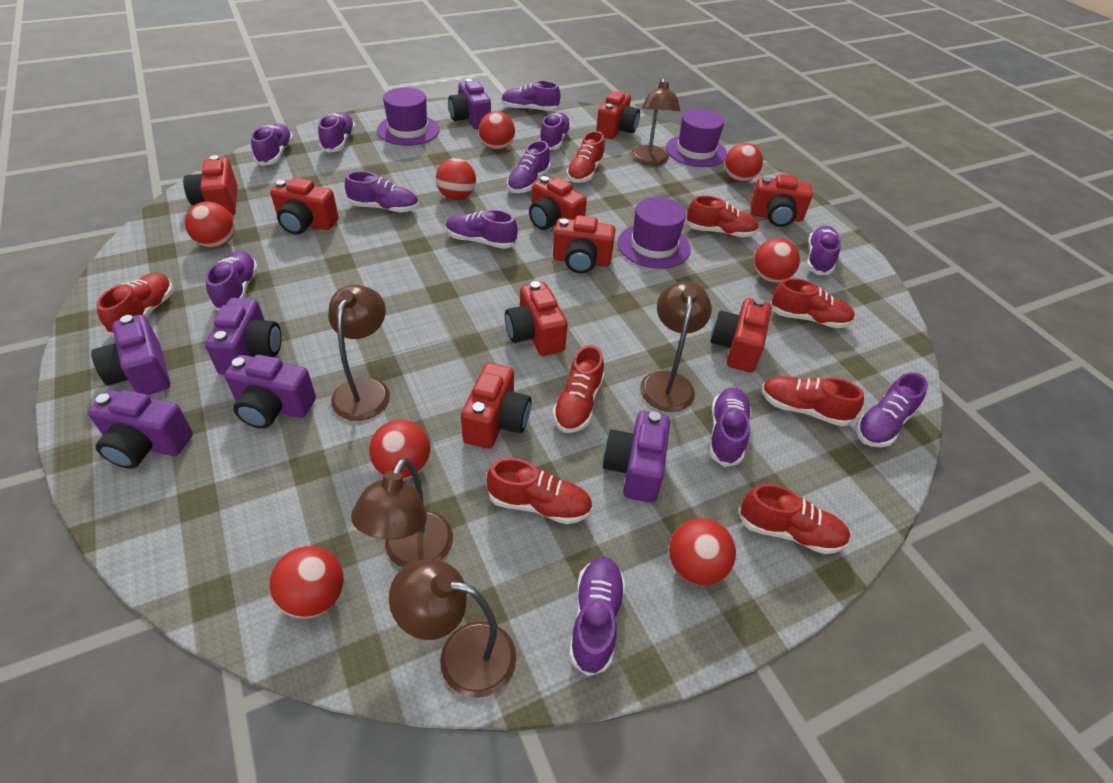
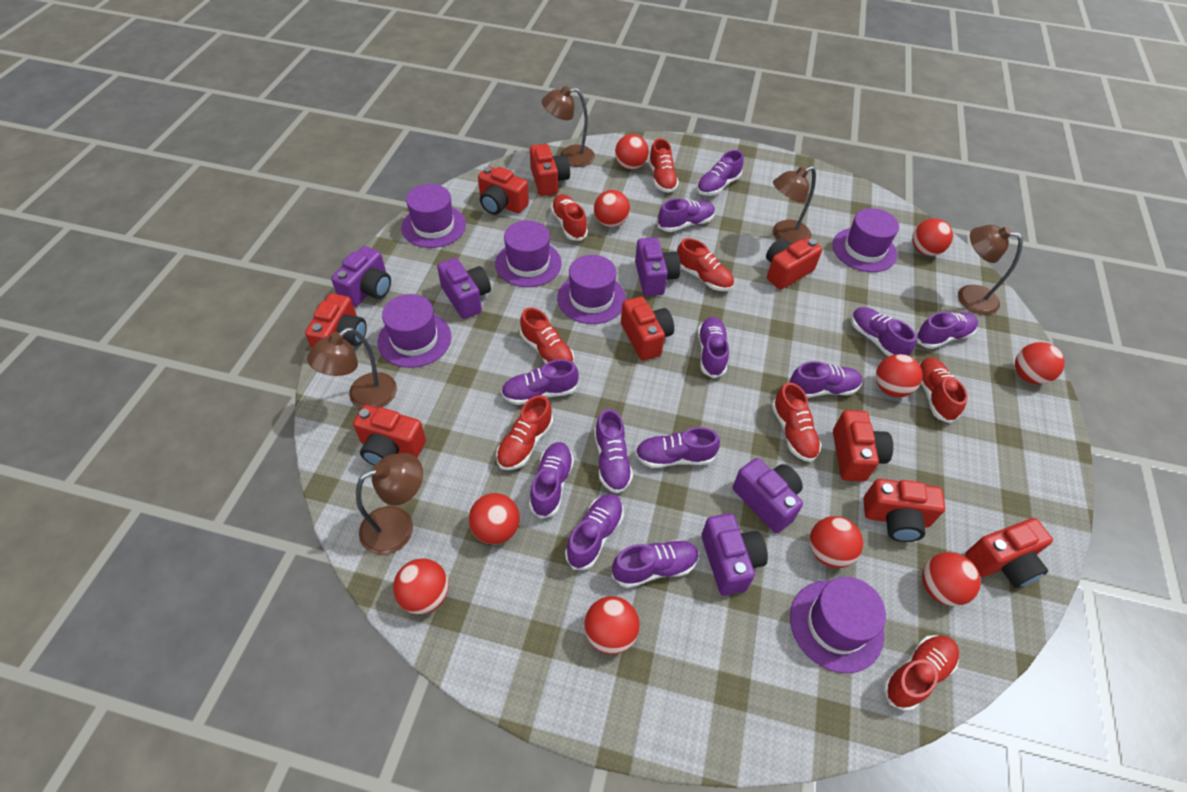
purple camera: [88,390,193,469] [91,315,170,395] [205,298,282,375] [225,355,316,429] [448,79,491,129] [603,411,670,503] = 6 -> [331,246,391,307] [437,258,491,319] [635,237,681,296] [701,513,768,596] [733,458,803,533] = 5
purple hat: [377,87,439,146] [618,197,691,269] [666,109,727,167] = 3 -> [378,294,451,368] [401,184,466,248] [495,221,562,287] [557,255,626,324] [790,577,886,673] [833,208,899,272] = 6
red ball: [185,202,235,247] [269,546,344,619] [369,420,431,479] [436,158,476,200] [479,111,515,150] [669,518,736,585] [724,143,763,182] [754,238,800,283] = 8 -> [393,558,449,614] [469,493,520,544] [584,596,640,654] [594,190,630,227] [615,134,649,170] [809,516,863,568] [876,354,923,397] [912,218,953,256] [922,552,981,606] [1015,342,1065,384] = 10

